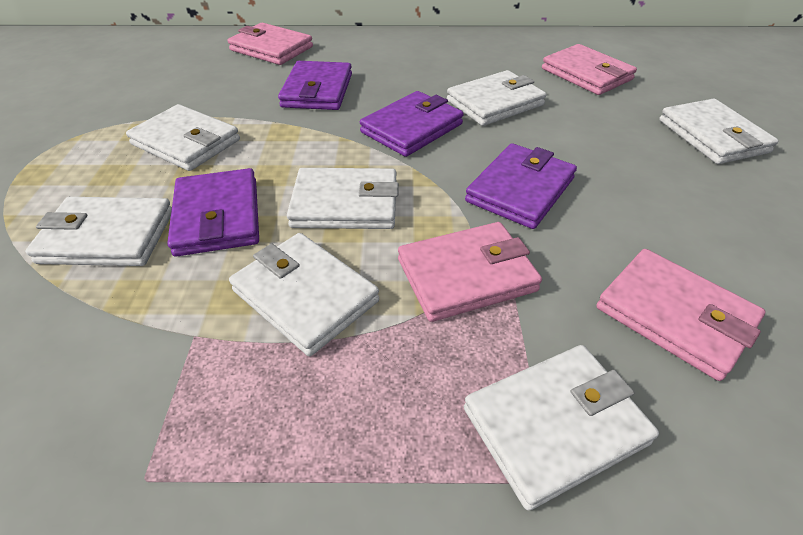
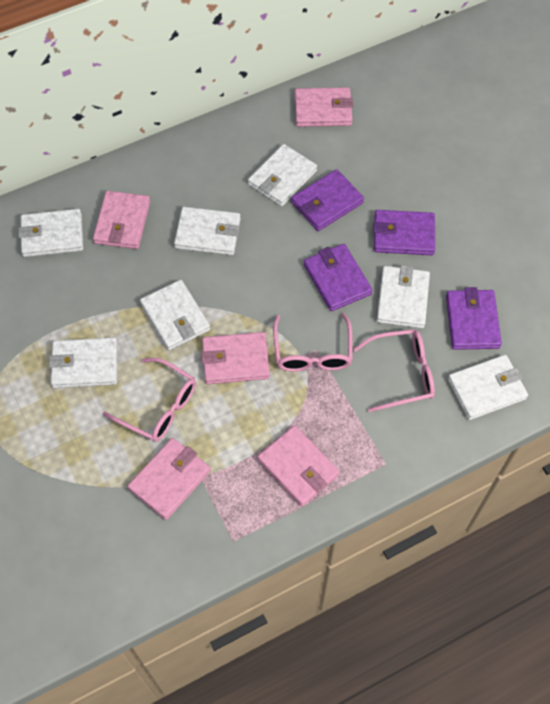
pink glasses: none = 0 -> [103,358,196,442] [273,313,353,372] [354,329,435,412] = 3
pink wallet: [228,23,313,65] [398,222,542,322] [542,44,637,95] [596,249,765,381] = 4 -> [93,191,150,249] [127,438,211,520] [201,332,270,384] [258,426,340,507] [295,87,353,127] = 5

